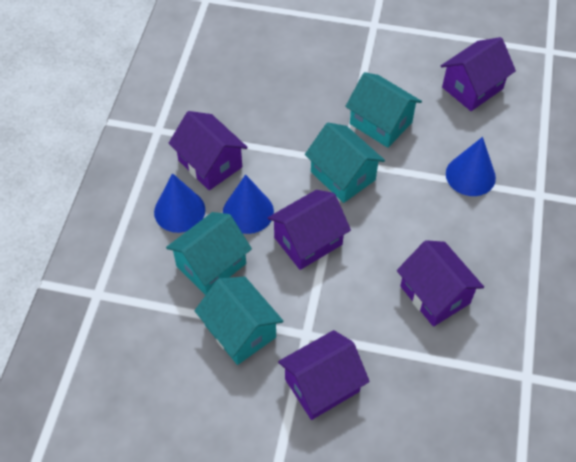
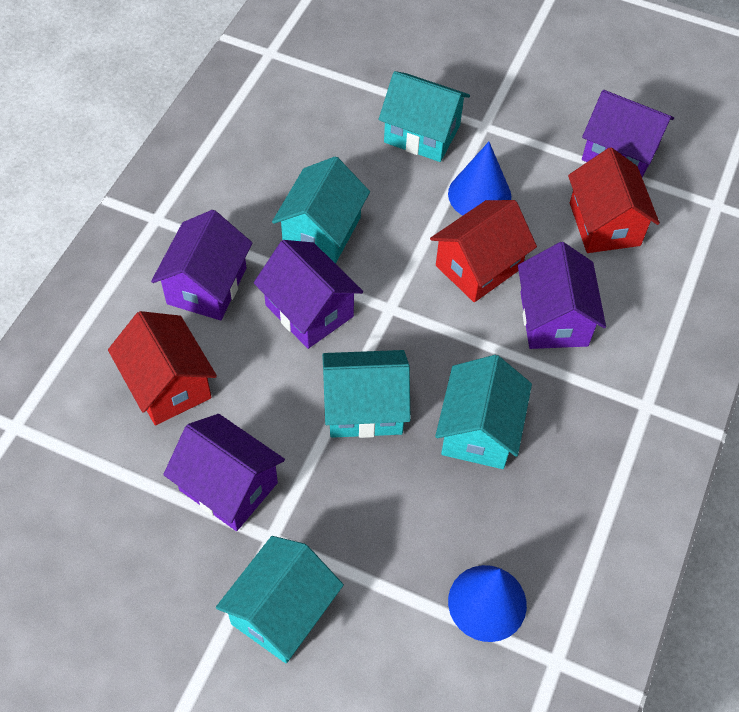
blue cone: [154,173,205,233] [223,174,274,234] [446,137,496,196] = 3 -> [448,142,512,215] [448,565,527,642] = 2
red house: none = 0 -> [108,311,217,425] [430,200,537,302] [568,147,660,253] = 3
turquoise house: [166,212,252,295] [195,277,283,365] [305,123,385,203] [345,72,422,148] = 4 -> [216,536,344,663] [272,156,370,264] [322,350,411,438] [379,71,470,162] [435,355,532,469] = 5

